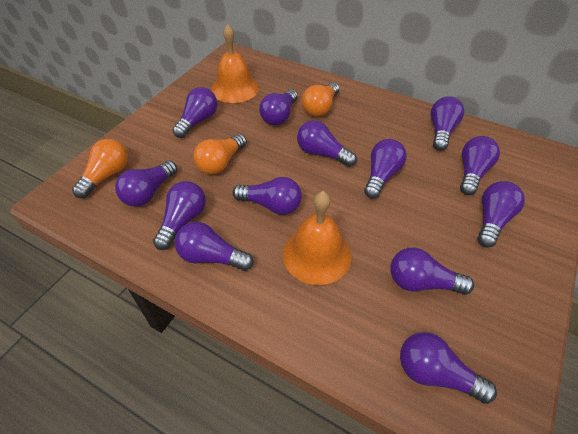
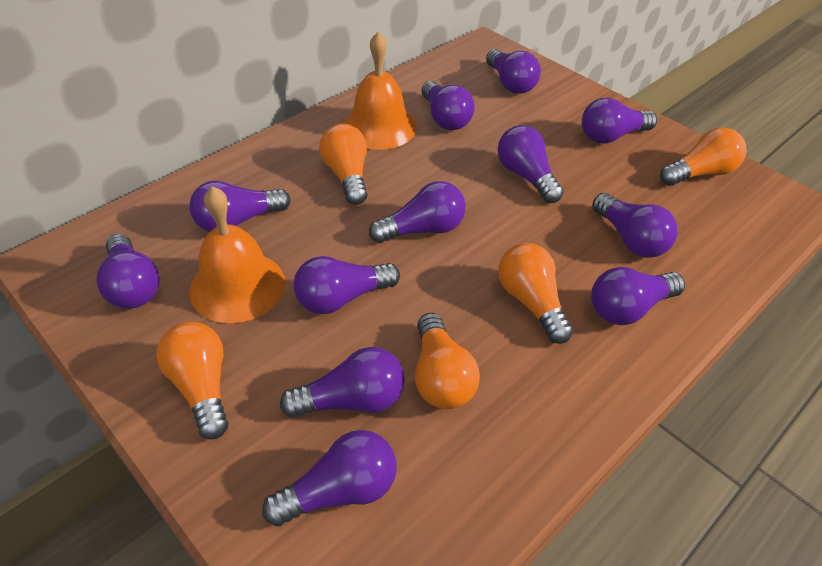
orange light bulb: [72,139,128,198] [193,134,247,174] [302,82,339,116] = 3 -> [156,322,228,439] [319,124,368,205] [415,313,480,409] [498,243,573,344] [660,128,746,186] = 5
purple light bulb: [115,160,177,207] [153,181,206,250] [173,87,217,138] [175,222,254,271] [233,177,302,215] [259,89,298,125] [297,120,357,167] [364,139,407,198] [390,248,474,295] [400,332,497,404] [430,96,464,150] [460,136,500,195] [477,181,525,247] = 13 -> [97,234,160,309] [189,181,290,232] [262,430,397,526] [280,347,405,418] [293,256,400,314] [369,181,465,243] [421,81,475,130] [486,49,541,94] [498,125,564,203] [582,98,657,143] [591,267,685,325] [592,193,678,258] = 12

